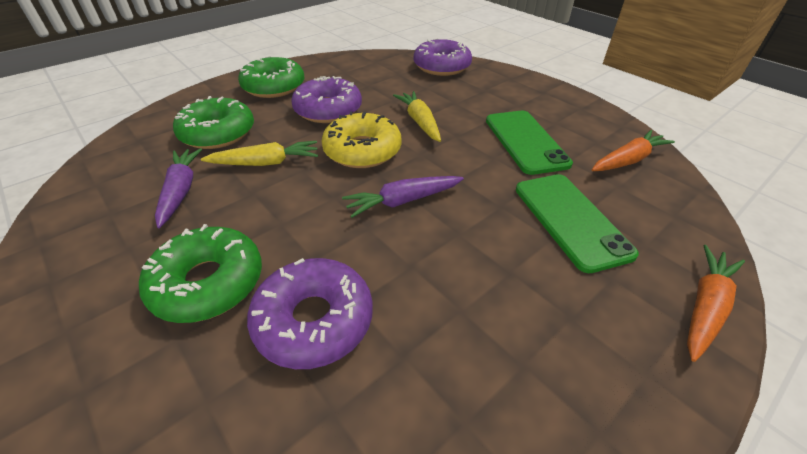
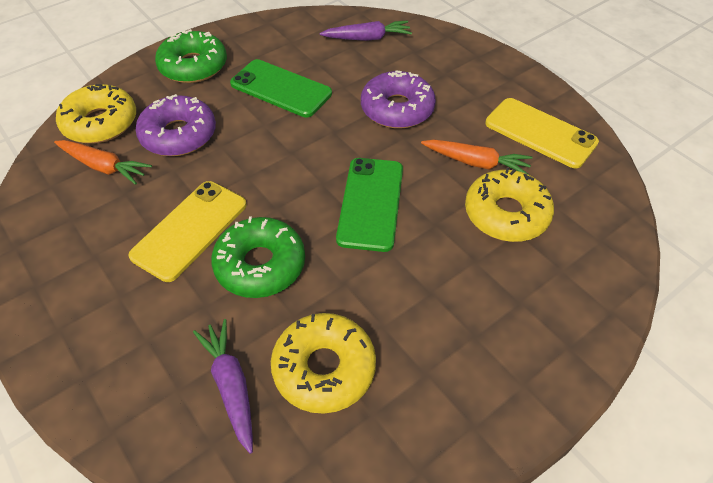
green donut: [139,224,262,323] [173,96,254,149] [238,56,304,98] = 3 -> [155,29,227,83] [211,216,305,298] = 2
purple donut: [247,258,373,369] [291,76,362,123] [414,38,472,76] = 3 -> [136,94,216,156] [361,70,436,129] = 2
yellow carrot: [201,141,318,166] [393,91,441,142] = 2 -> none = 0
yellow donut: [321,111,402,168] = 1 -> [56,84,136,143] [271,313,376,414] [465,168,554,242] = 3
yellow phone: none = 0 -> [129,181,247,282] [485,98,599,169] = 2

